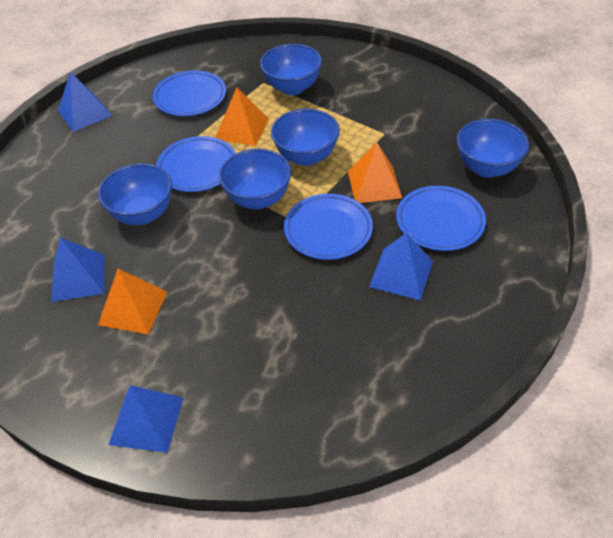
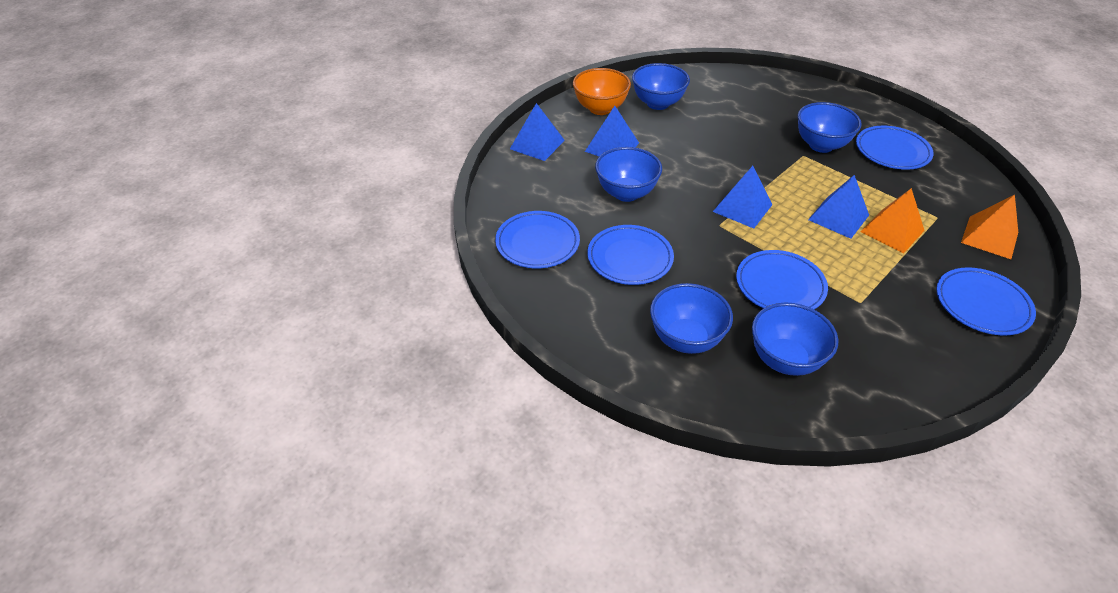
blue plate: [153,70,226,116] [156,136,236,192] [284,194,373,260] [396,186,486,251] = 4 -> [495,211,580,268] [587,225,674,285] [736,250,828,309] [856,126,934,170] [936,267,1036,336] = 5
orange bowl: none = 0 -> [573,68,631,115] = 1
orange pyramid: [98,269,167,334] [215,87,269,146] [348,143,402,203] = 3 -> [860,188,925,253] [961,195,1018,259] = 2

